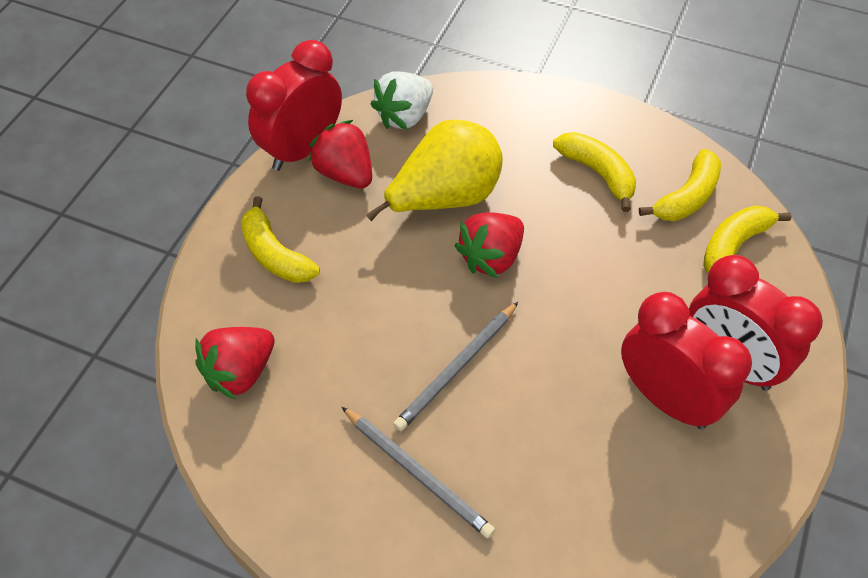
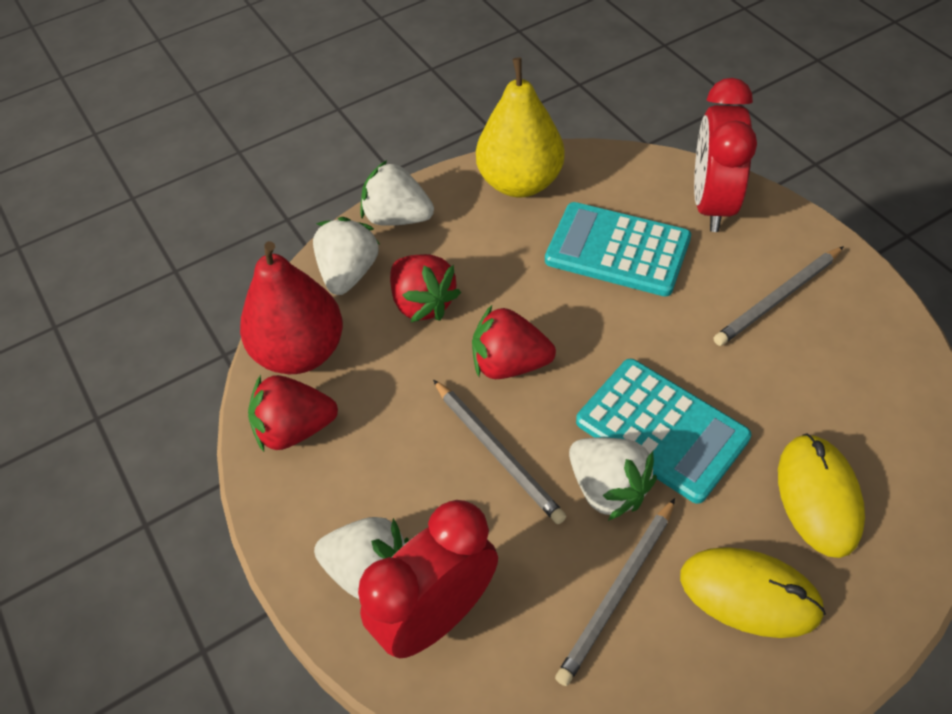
grey pencil: [342,407,495,538] [393,302,518,431] = 2 -> [433,379,566,524] [555,498,675,686] [714,246,844,346] = 3
red clock: [246,40,342,171] [621,292,752,429] [689,255,823,391] = 3 -> [358,500,498,658] [694,78,757,232] = 2
red pear: none = 0 -> [240,241,343,374] = 1
turquoise calculator: none = 0 -> [545,202,691,297] [576,359,751,504] = 2
white strawberry: [371,71,433,130] = 1 -> [313,217,379,295] [314,517,409,600] [361,160,434,226] [569,437,657,521] = 4
yellow banana: [241,196,320,283] [553,132,636,212] [639,149,721,221] [703,205,792,274] = 4 -> none = 0
yellow mouse: none = 0 -> [680,547,826,638] [778,434,865,558] = 2

